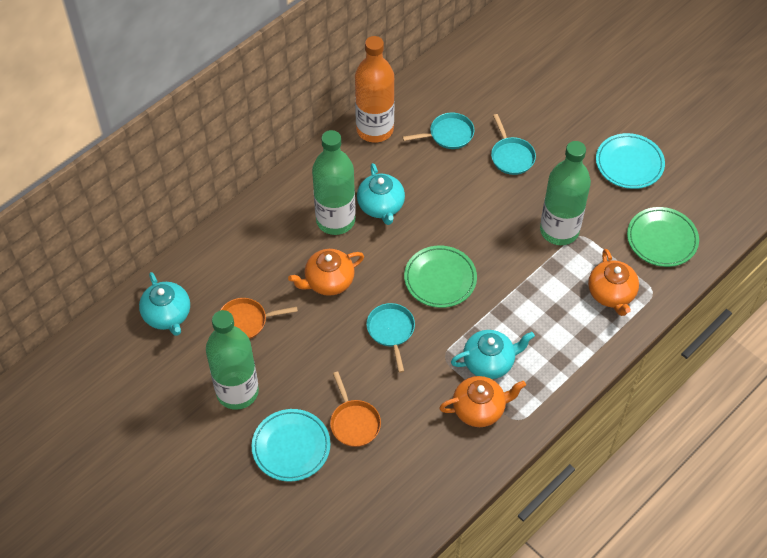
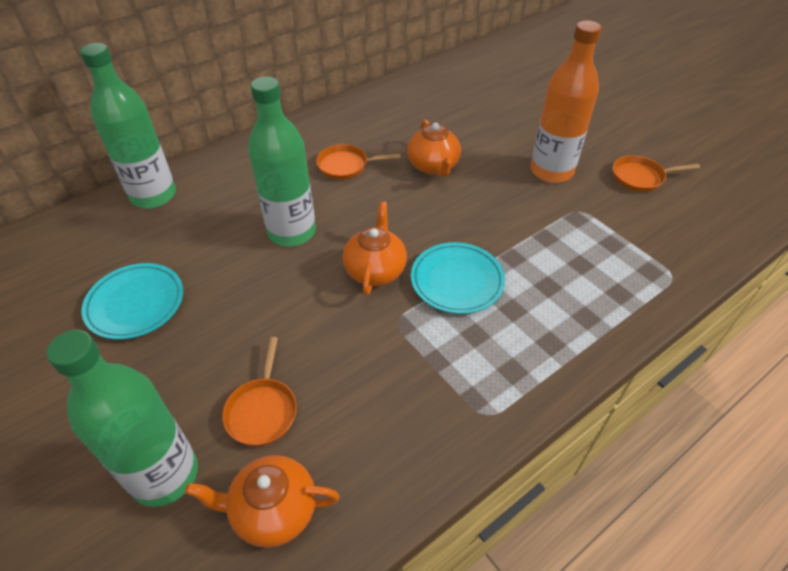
green plate: [404,246,477,308] [627,207,699,267] = 2 -> none = 0
orange pan: [220,298,298,339] [330,372,381,447] = 2 -> [222,337,297,446] [316,144,401,180] [613,155,700,192] = 3
turquoise pan: [366,303,415,373] [403,113,474,149] [491,114,536,175] = 3 -> none = 0
turquoise teapot: [139,272,190,336] [357,163,405,225] [451,330,535,379] = 3 -> none = 0

